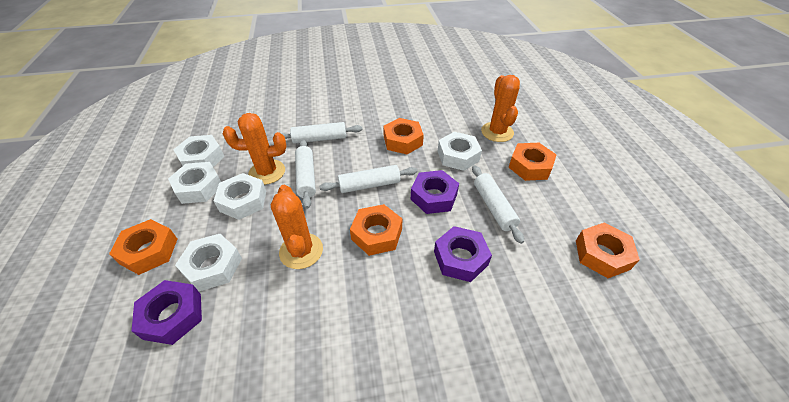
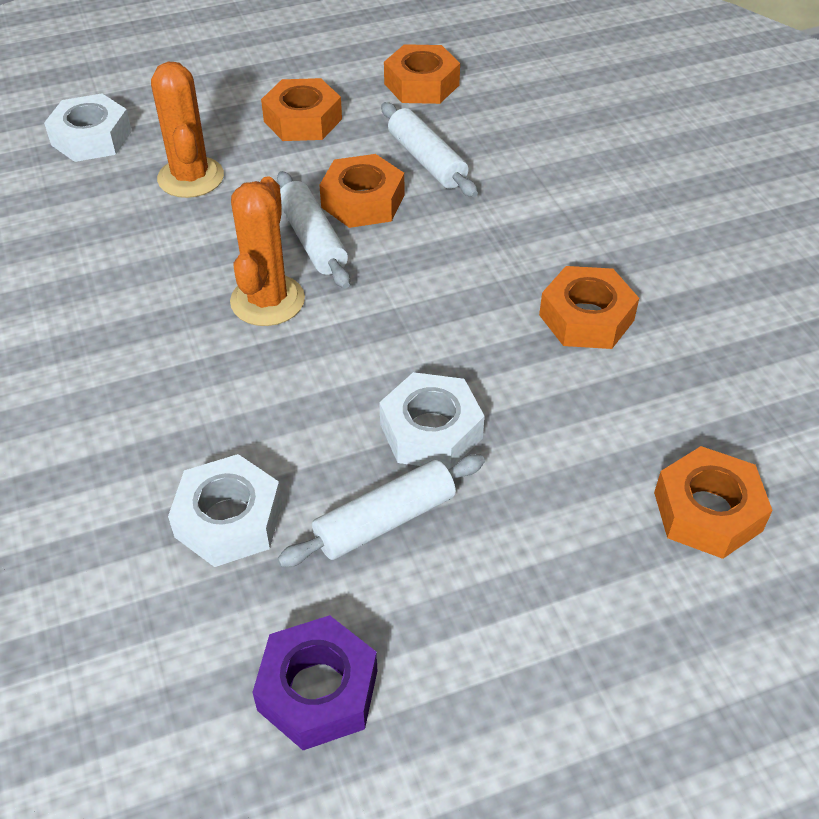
orange cactus: [223,113,286,185] [271,185,323,269] [481,75,520,142] = 3 -> [151,62,224,198] [230,176,305,326] = 2
purple nut: [132,280,202,345] [411,170,459,214] [434,226,492,282] = 3 -> [252,615,377,750] = 1
white nut: [168,162,221,204] [173,135,224,167] [175,234,242,292] [214,173,266,220] [438,132,482,171] = 5 -> [44,94,132,162] [168,454,282,567] [379,372,485,470] = 3
white rolling pin: [281,122,363,144] [295,140,316,209] [319,165,417,193] [472,165,524,244] = 4 -> [277,171,350,288] [277,454,485,567] [381,102,478,197] = 3

